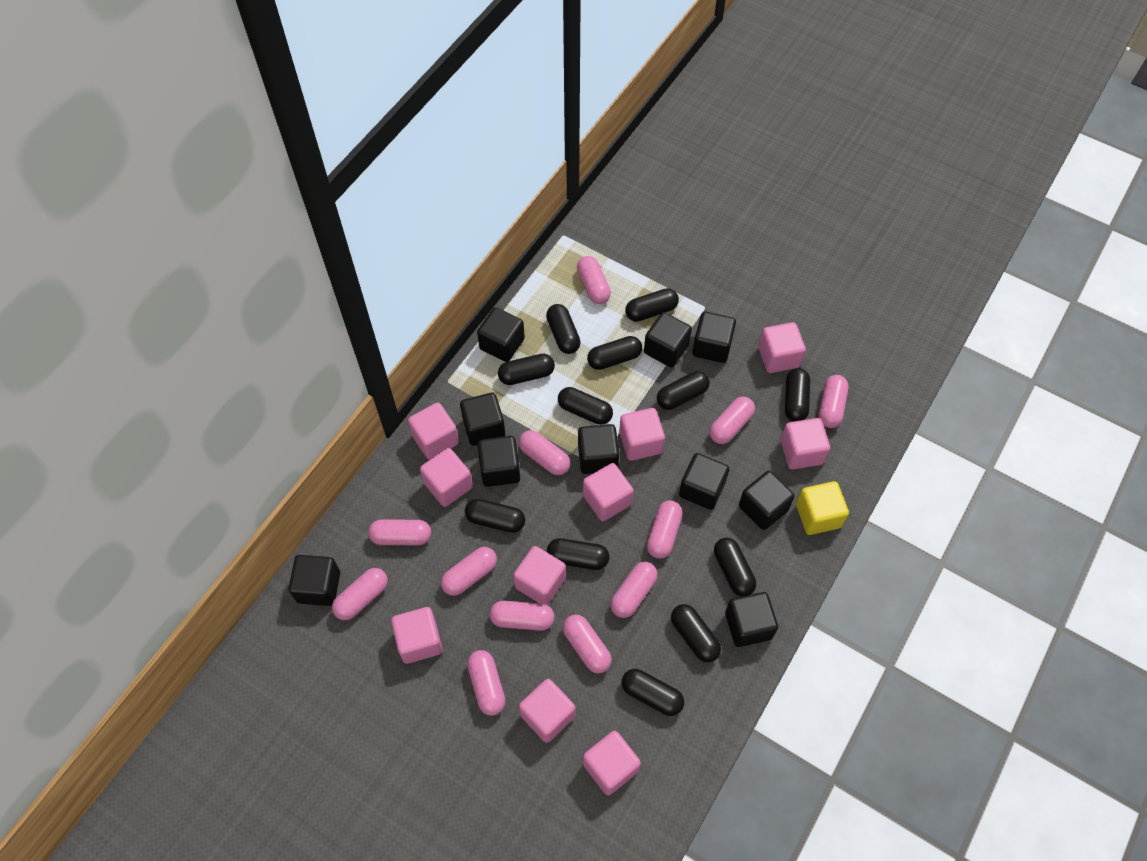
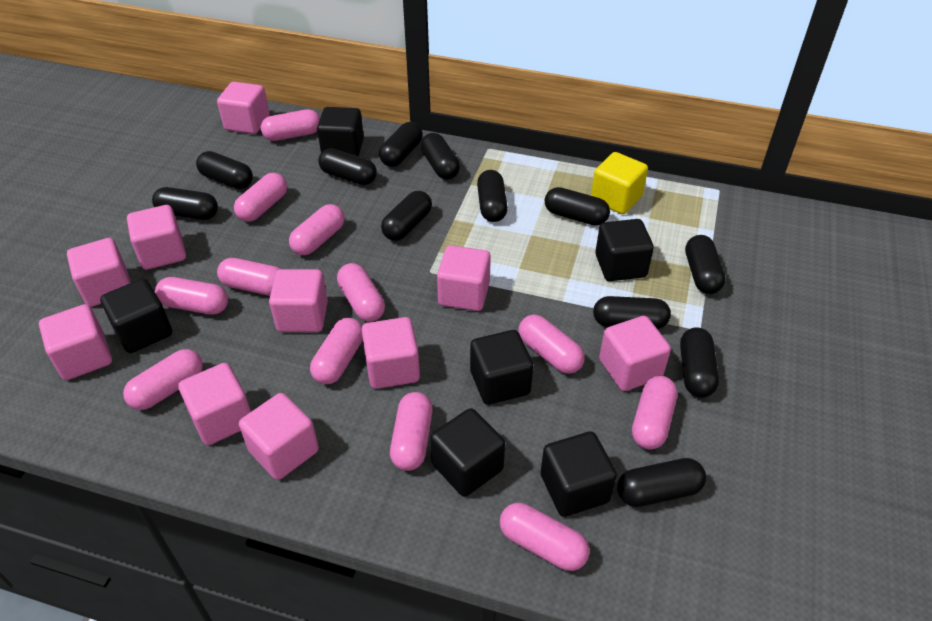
black cube: [288,555,340,606] [460,393,505,446] [477,307,525,362] [477,436,520,487] [578,424,619,474] [644,312,692,367] [679,453,729,510] [692,312,736,363] [725,592,778,647] [739,471,795,530] = 10 -> [100,279,172,353] [317,107,364,156] [430,408,505,497] [470,330,533,405] [541,432,617,517] [595,219,654,281] = 6

